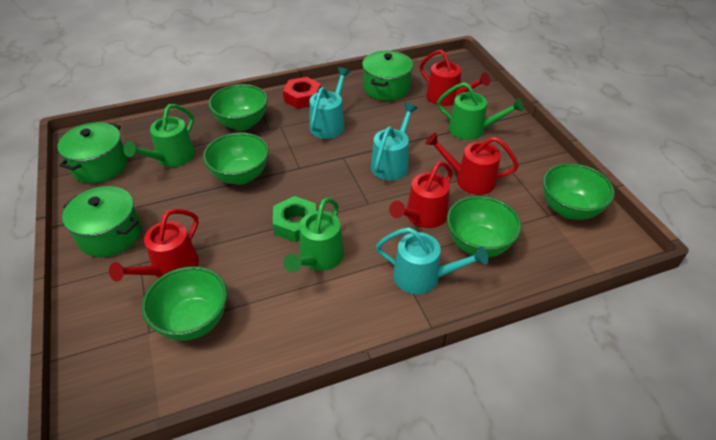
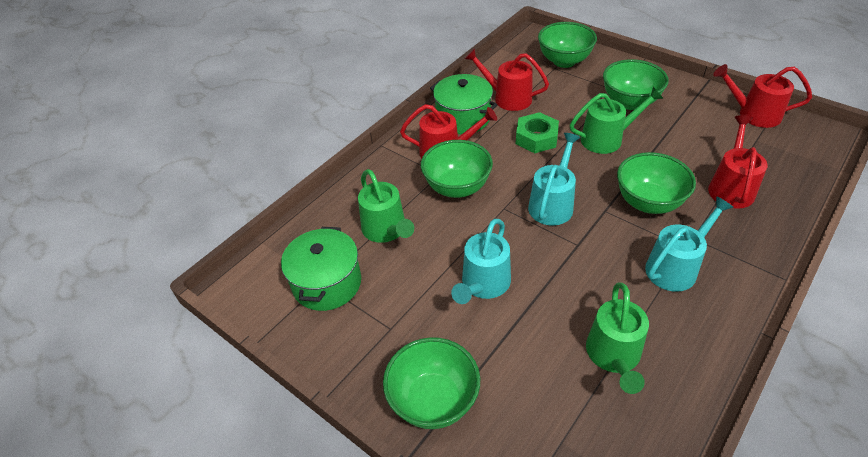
green pot: [57,122,128,183] [62,186,141,257] [362,51,413,101] = 3 -> [281,227,361,311] [430,74,498,134] = 2
red nut: [283,77,321,109] = 1 -> none = 0

